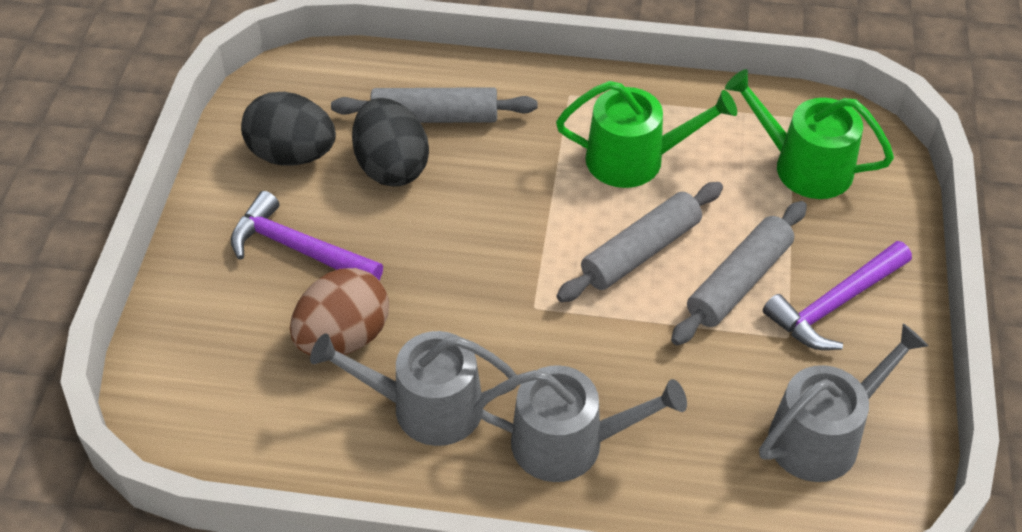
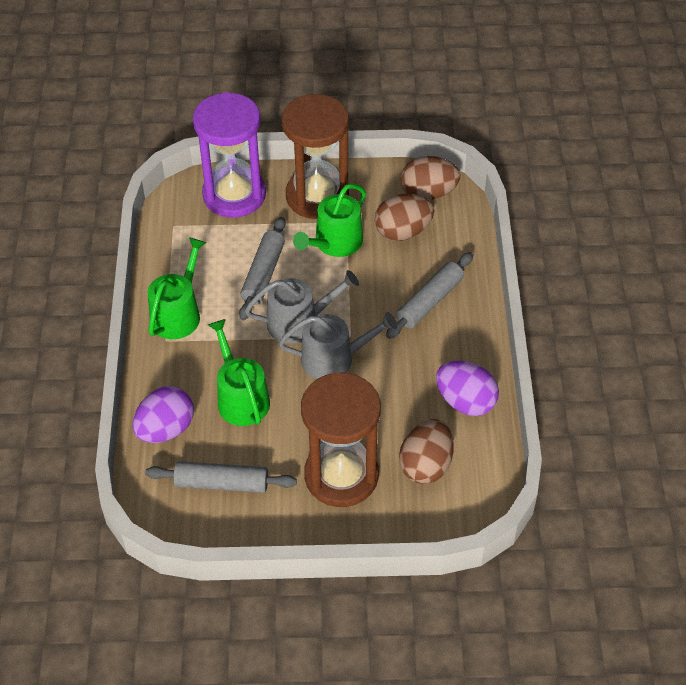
black egg: [241,92,336,166] [352,98,429,186] = 2 -> none = 0
brown egg: [290,268,389,355] = 1 -> [375,194,434,241] [399,419,454,484] [401,156,460,201] = 3
brown hourglass: none = 0 -> [282,94,349,219] [301,372,381,507] = 2
green watering can: [556,81,737,188] [725,69,894,199] = 2 -> [147,237,206,339] [208,319,270,426] [293,183,366,257] = 3
grey watering can: [310,331,516,446] [474,365,687,482] [759,323,928,482] = 3 -> [245,270,359,344] [279,312,397,379] = 2
purple egg: none = 0 -> [132,386,194,443] [436,361,499,416] = 2
purple hammer: [231,191,383,280] [763,241,912,350] = 2 -> none = 0
purple hourglass: none = 0 -> [193,92,266,218] = 1

